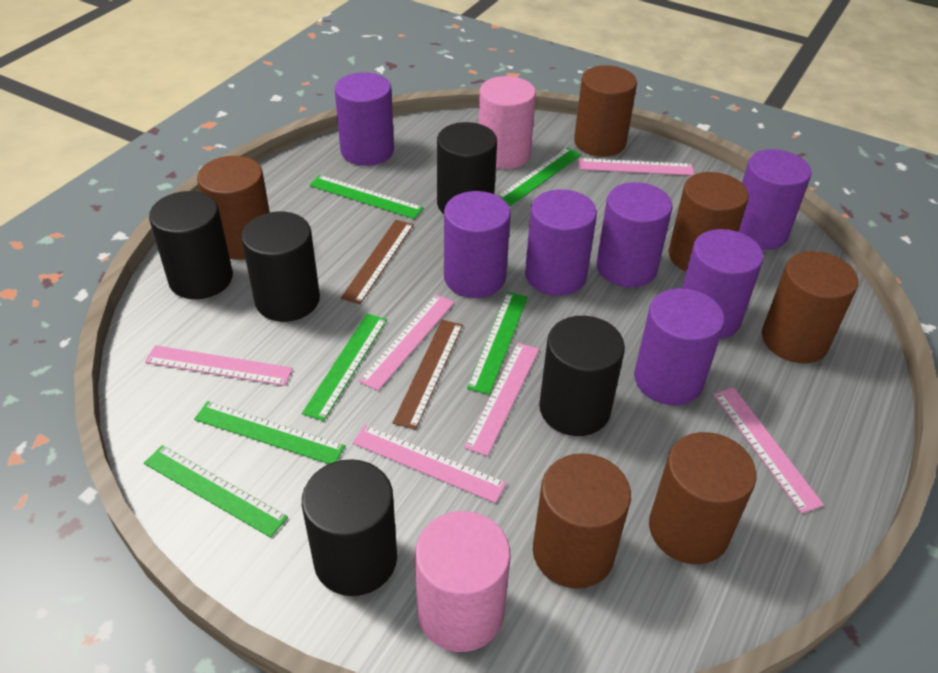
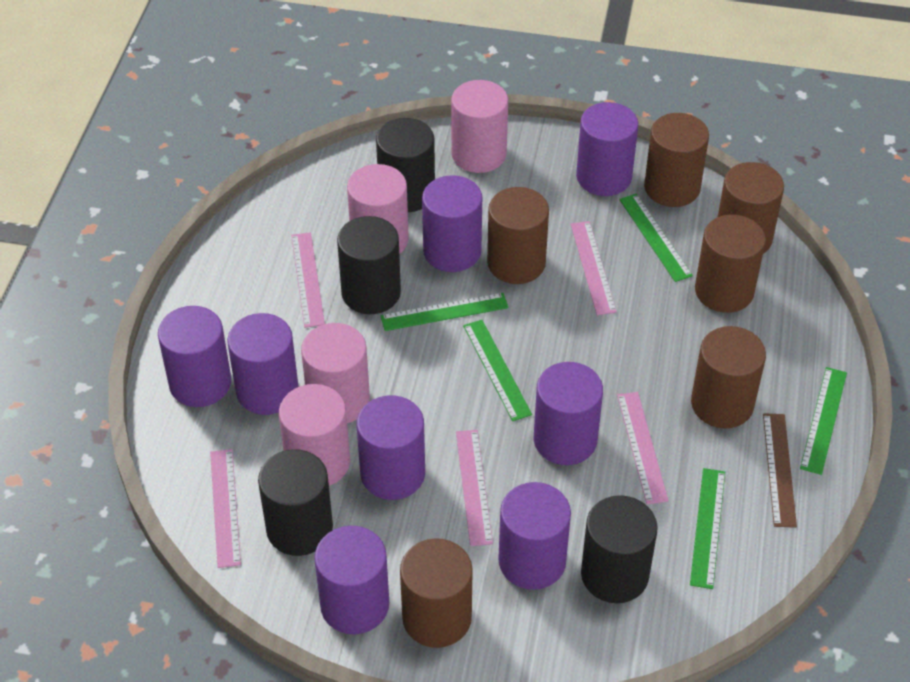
black cylinder: [149,191,233,299] [241,212,320,322] [302,459,397,596] [437,122,497,214] [539,316,625,436] = 5 -> [258,449,333,556] [337,216,401,314] [376,118,435,212] [581,495,658,603] = 4
brown ruler: [341,220,414,304] [393,320,463,430] = 2 -> [763,414,797,528] = 1
green ruler: [144,445,288,538] [194,401,345,464] [302,314,387,421] [310,175,423,219] [467,292,528,395] [498,148,581,206] = 6 -> [380,293,509,331] [463,320,532,421] [619,194,693,282] [690,468,725,589] [800,367,847,475] = 5
pink cylinder: [415,511,510,652] [479,76,536,169] = 2 -> [279,384,350,486] [301,323,370,423] [347,164,409,254] [451,80,508,173] = 4
pink ruler: [145,345,293,386] [352,425,507,503] [359,294,454,391] [464,343,539,456] [579,158,694,176] [713,387,824,513] = 6 -> [210,449,241,568] [291,232,325,328] [456,430,493,546] [571,221,617,315] [617,392,669,504] = 5
purple cylinder: [335,72,394,166] [444,191,511,298] [525,189,597,296] [596,182,673,288] [634,288,725,405] [682,229,763,339] [739,149,811,250] = 7 -> [158,306,231,407] [227,313,298,415] [314,526,389,634] [357,395,425,500] [422,175,482,272] [498,482,571,590] [534,362,603,465] [576,102,638,196] = 8

